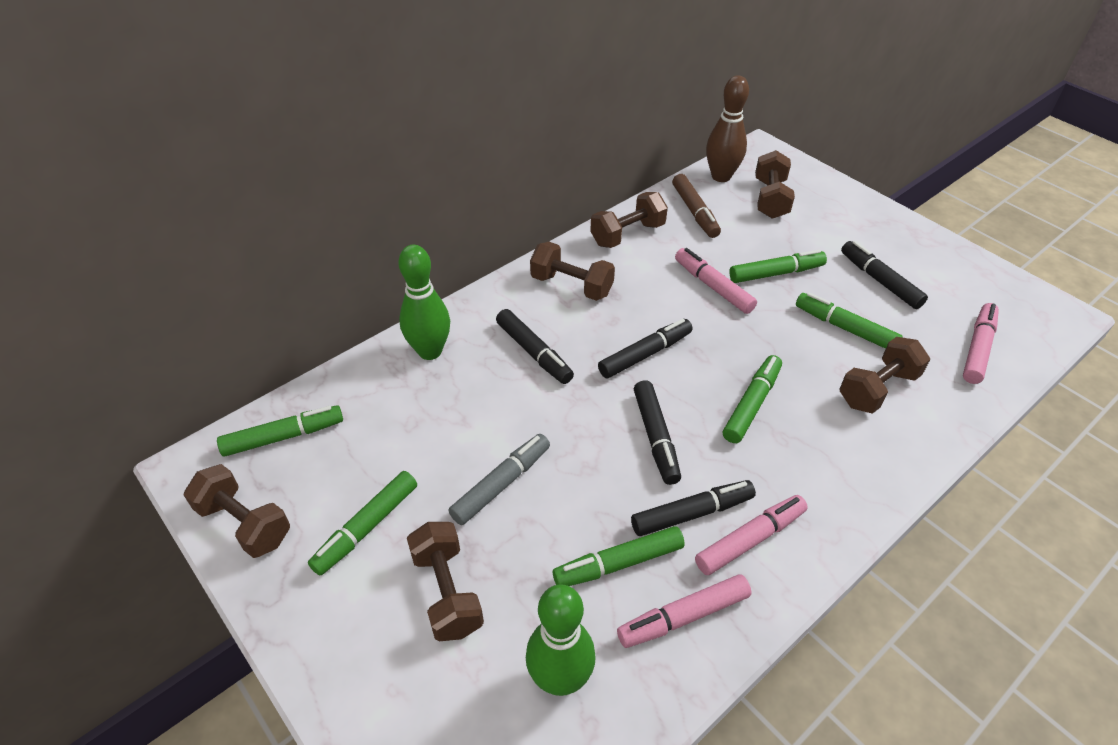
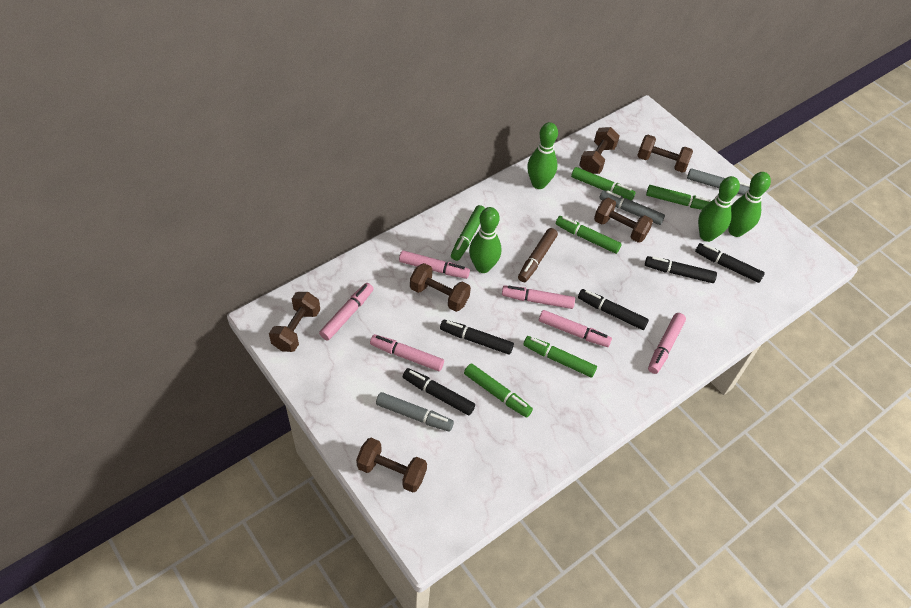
brown bowling pin: [706,75,749,182] = 1 -> none = 0
green bowling pin: [399,245,450,360] [526,584,596,696] = 2 -> [469,207,501,273] [527,122,558,189] [698,176,740,242] [728,172,771,237] = 4
grey marker: [449,434,550,525] = 1 -> [376,392,454,432] [599,190,665,225] [687,168,750,195] = 3
pink marker: [617,574,752,648] [675,248,757,314] [695,495,808,575] [963,303,999,384] = 4 -> [319,283,373,341] [370,334,444,371] [399,250,470,279] [502,285,575,309] [539,310,612,347] [648,313,686,374] = 6

